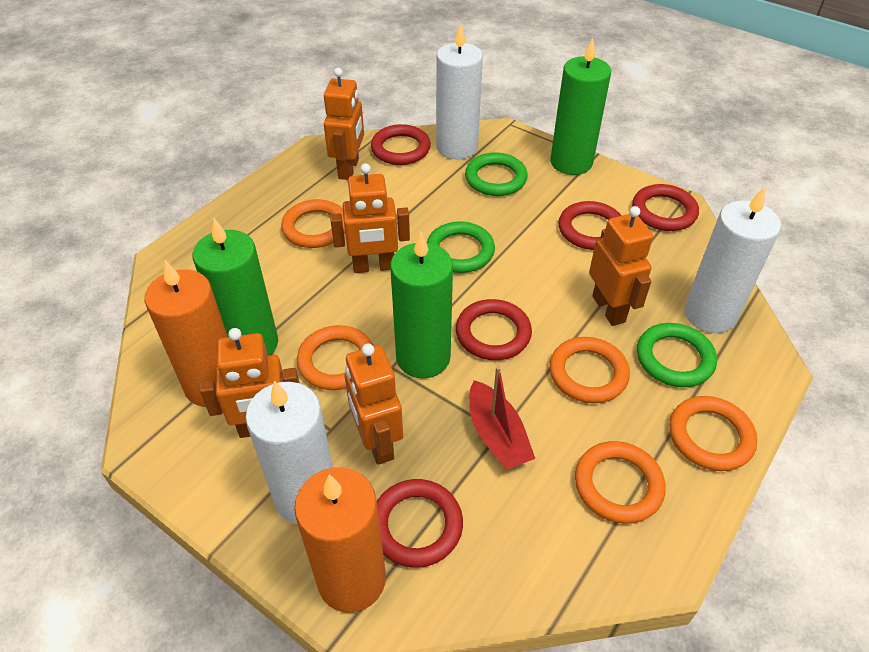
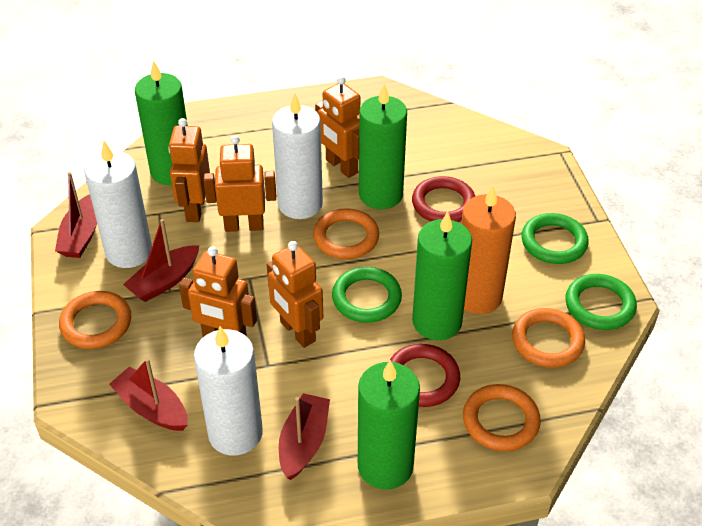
green candle: [193,218,278,356] [390,232,453,378] [550,38,611,175] = 3 -> [135,60,188,185] [358,360,420,490] [359,84,407,209] [412,211,472,340] = 4
orange candle: [144,260,228,407] [294,467,386,613] = 2 -> [461,186,516,314] = 1
orange ring: [281,199,345,248] [297,325,374,390] [549,337,630,403] [575,441,666,524] [669,396,757,471] = 5 -> [59,291,131,349] [313,208,379,259] [463,384,541,451] [512,308,585,368] = 4
red boat: [469,366,535,470] = 1 -> [55,172,97,258] [109,358,188,431] [123,219,199,302] [279,393,330,480] = 4
red ring: [371,124,431,165] [377,479,463,568] [456,299,532,360] [558,201,622,250] [632,184,699,231] = 5 -> [389,344,460,407] [412,176,475,222] = 2

